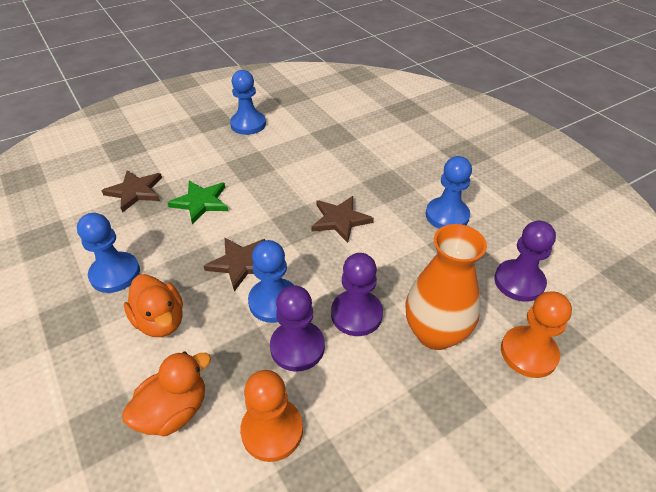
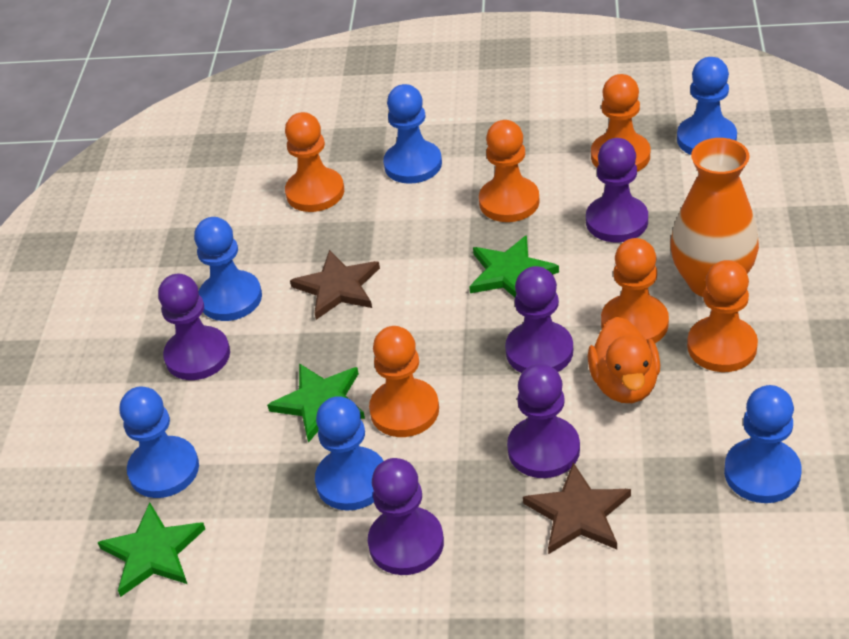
blue pawn: [77,213,140,293] [230,70,266,135] [248,240,294,323] [426,156,472,229] = 4 -> [120,386,199,498] [194,217,262,321] [315,396,384,511] [383,84,442,184] [677,57,737,155] [724,385,802,503] = 6
brown star: [101,170,162,213] [204,238,265,291] [311,196,374,243] = 3 -> [290,250,380,320] [523,463,631,554] = 2
green star: [167,181,228,224] = 1 -> [97,503,205,597] [267,363,365,443] [469,235,559,297] = 3
orange duck: [122,351,211,436] [124,274,183,337] = 2 -> [587,317,660,403] = 1
orange pawn: [240,370,303,462] [501,291,572,378] = 2 -> [285,112,344,212] [369,326,439,437] [479,120,540,222] [591,74,650,172] [601,238,669,343] [687,260,758,372] = 6
purple pawn: [270,285,325,372] [331,253,383,336] [494,221,556,302] = 3 -> [158,274,230,380] [368,458,444,575] [505,266,573,373] [507,363,580,478] [586,138,648,242] = 5

